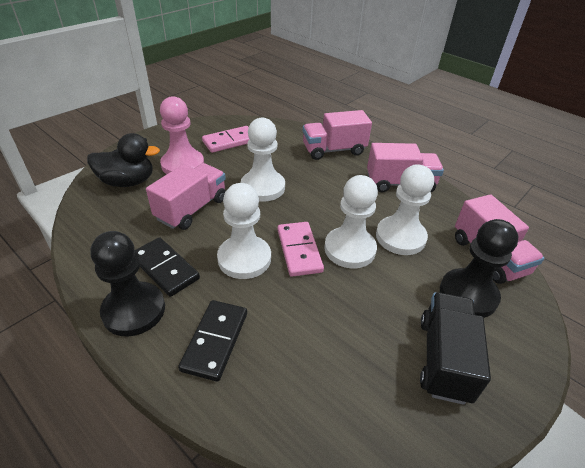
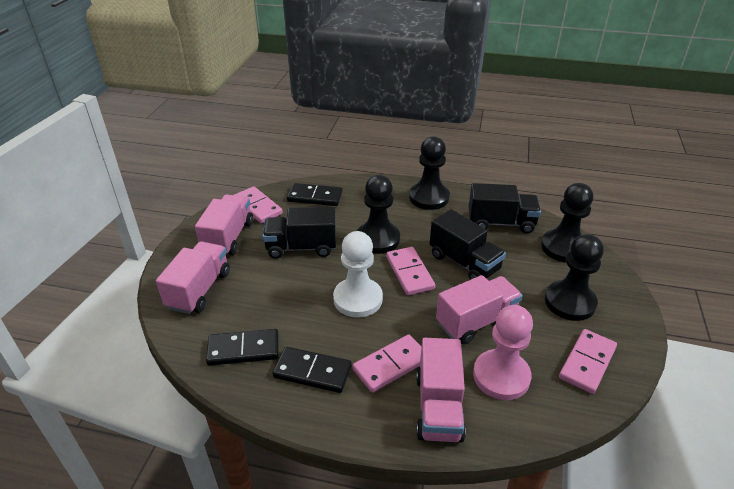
black domino: [135,237,200,297] [178,300,247,382] = 2 -> [206,329,279,366] [272,347,352,393] [287,183,342,206] = 3
black duck: [87,133,160,187] = 1 -> none = 0
black pawn: [91,231,165,337] [440,219,518,318] = 2 -> [357,175,400,254] [409,136,450,210] [541,183,593,262] [545,234,604,321] = 4
black truck: [420,292,491,405] = 1 -> [263,207,336,259] [430,209,506,280] [468,183,541,234] = 3
pink domino: [202,126,249,153] [278,222,324,277] = 2 -> [234,186,283,223] [352,334,421,392] [386,247,435,295] [559,329,617,394] = 4
white pawn: [217,183,271,279] [241,118,285,202] [324,175,378,268] [376,164,434,255] = 4 -> [333,231,383,318] = 1

